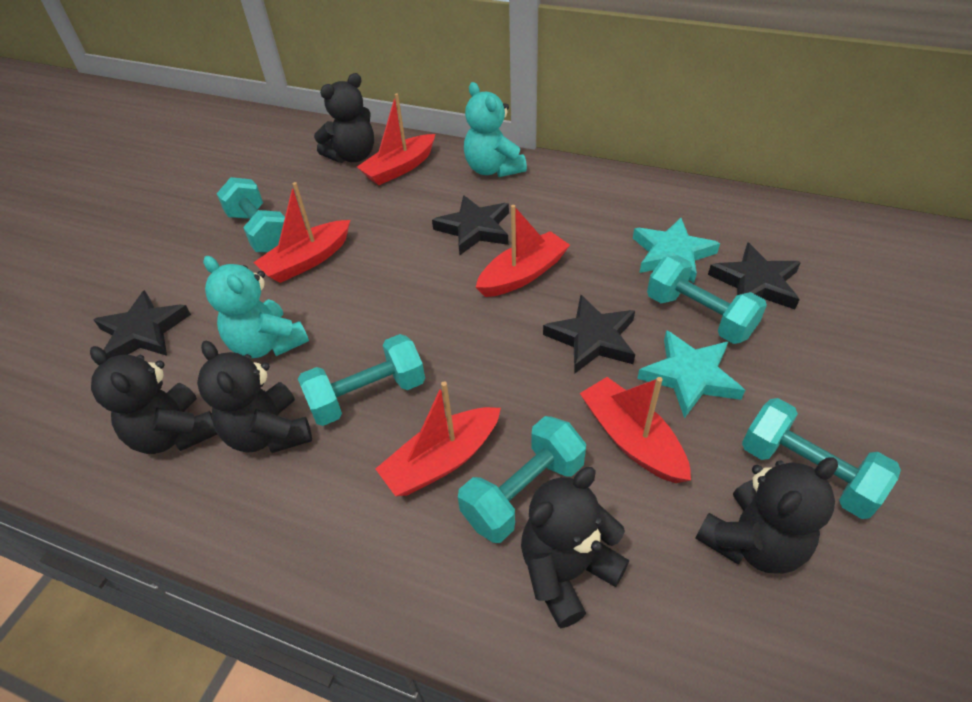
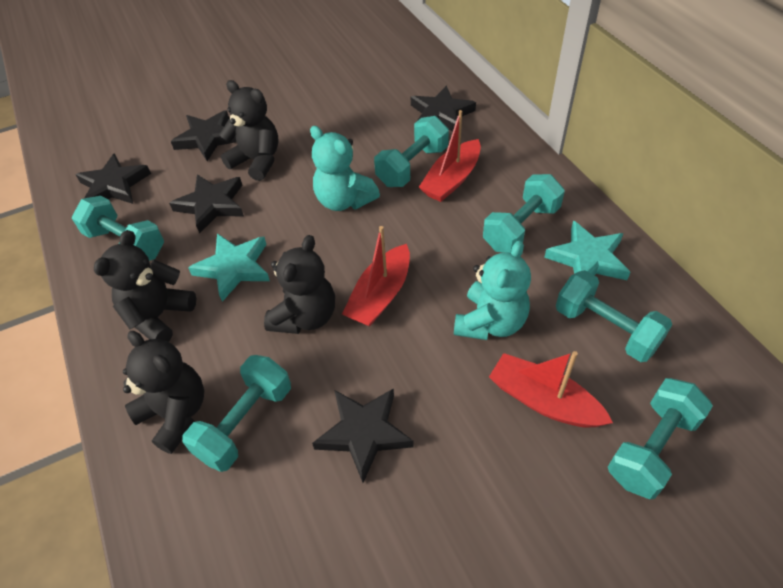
black star: [94,290,191,358] [432,195,509,255] [543,295,635,374] [708,242,801,309] = 4 -> [75,153,151,204] [169,174,244,234] [171,110,236,161] [312,388,414,483] [411,85,476,132] = 5
black teddy bear: [90,346,217,454] [197,341,312,453] [314,73,374,163] [521,467,629,628] [695,457,838,574] = 5 -> [94,230,197,342] [123,331,204,454] [219,80,279,181] [264,235,335,334] = 4
red boat: [253,182,350,283] [357,93,435,185] [376,381,501,496] [476,205,570,297] [580,377,691,483] = 5 -> [342,226,410,327] [419,110,481,202] [489,351,613,428] = 3
turquoise dumbbell: [217,177,285,252] [298,334,425,426] [458,416,586,543] [647,255,767,344] [742,398,901,519] = 5 -> [72,196,164,261] [182,355,291,472] [374,116,449,187] [483,174,565,253] [556,270,672,362] [608,378,713,500] = 6

